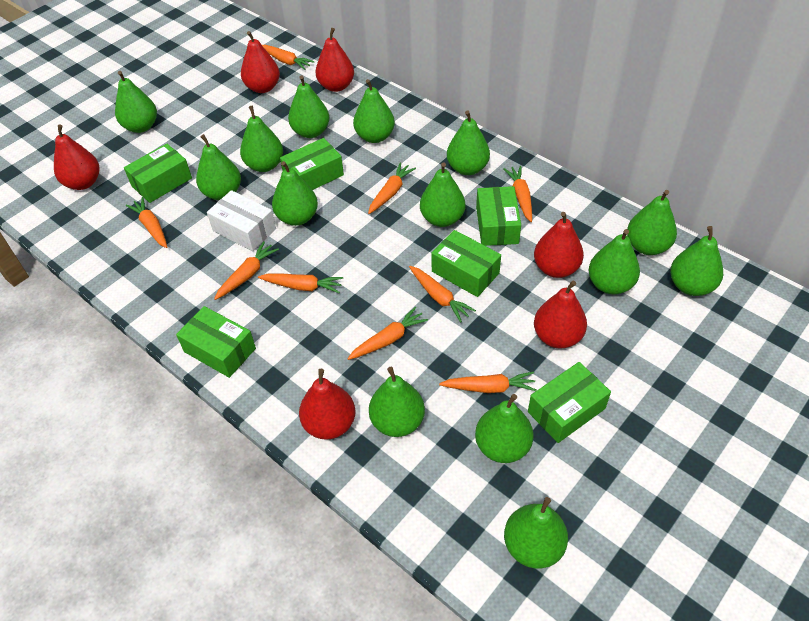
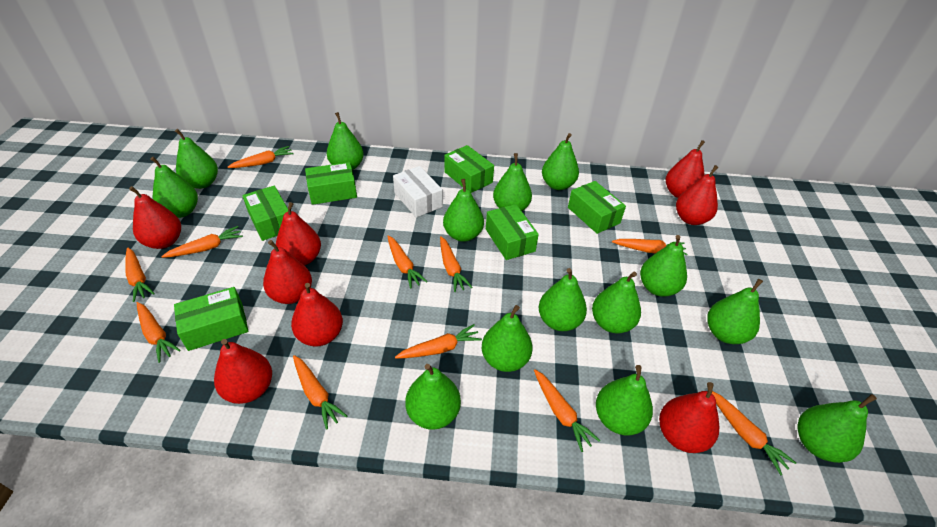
orange carrot: [126,197,167,248] [214,241,279,300] [258,274,343,293] [262,45,314,70] [347,307,428,360] [368,162,416,214] [409,266,476,322] [439,371,537,393] [503,166,532,222] = 9 -> [125,248,155,302] [137,302,181,363] [161,226,243,258] [228,146,294,168] [293,355,347,430] [387,235,428,289] [395,324,482,359] [440,236,473,292] [534,369,600,452] [612,239,687,255] [712,391,796,475] = 11
red pear: [54,124,99,190] [241,31,280,93] [299,369,355,440] [315,28,354,92] [534,212,584,278] [534,281,587,349] = 6 -> [129,186,181,249] [214,339,272,404] [263,240,312,304] [276,202,321,265] [291,283,343,347] [659,382,720,453] [666,140,705,198] [676,165,718,225] = 8

